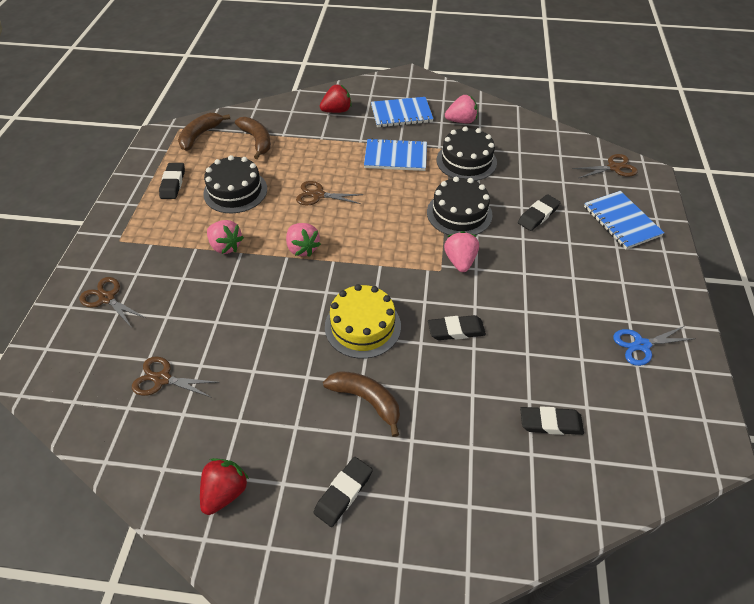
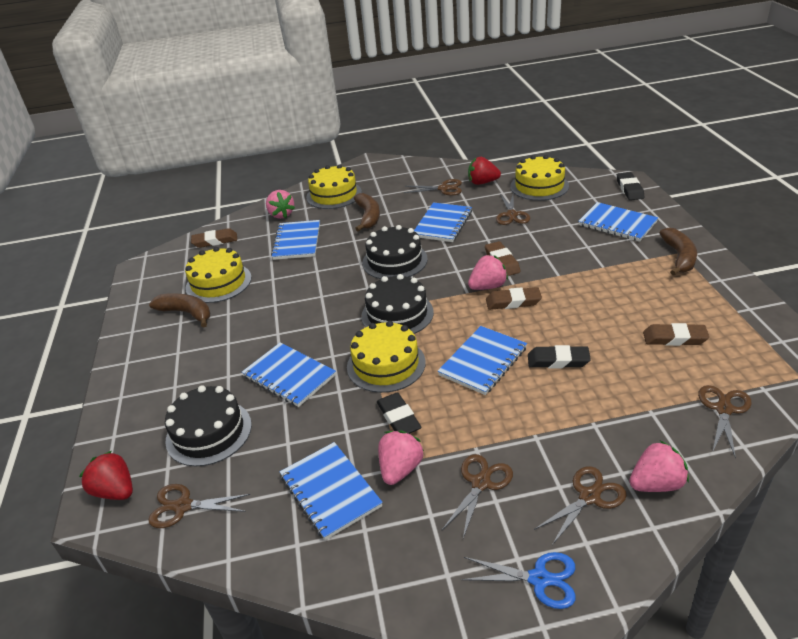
black eraser: [159,163,185,199] [313,457,373,527] [428,315,486,340] [518,194,561,231] [520,406,584,435] = 5 -> [377,393,421,434] [528,345,591,368] [617,172,644,200] = 3
blue notebook: [364,138,427,171] [371,97,434,127] [584,191,664,250] = 3 -> [242,342,336,407] [271,220,320,260] [280,442,383,540] [414,202,472,242] [438,326,527,395] [578,202,658,242] = 6
brown eraser: none = 0 -> [191,228,237,248] [485,241,521,276] [486,287,542,310] [643,323,709,346] = 4
brown scissors: [79,277,147,328] [132,356,219,398] [296,181,364,205] [572,154,638,178] = 4 -> [148,484,250,528] [404,179,462,196] [442,454,513,538] [496,194,530,225] [534,466,627,545] [698,385,752,459] = 6
yellow cake: [325,284,401,359] = 1 -> [185,247,252,303] [306,164,362,209] [347,321,426,393] [510,155,569,201] = 4

